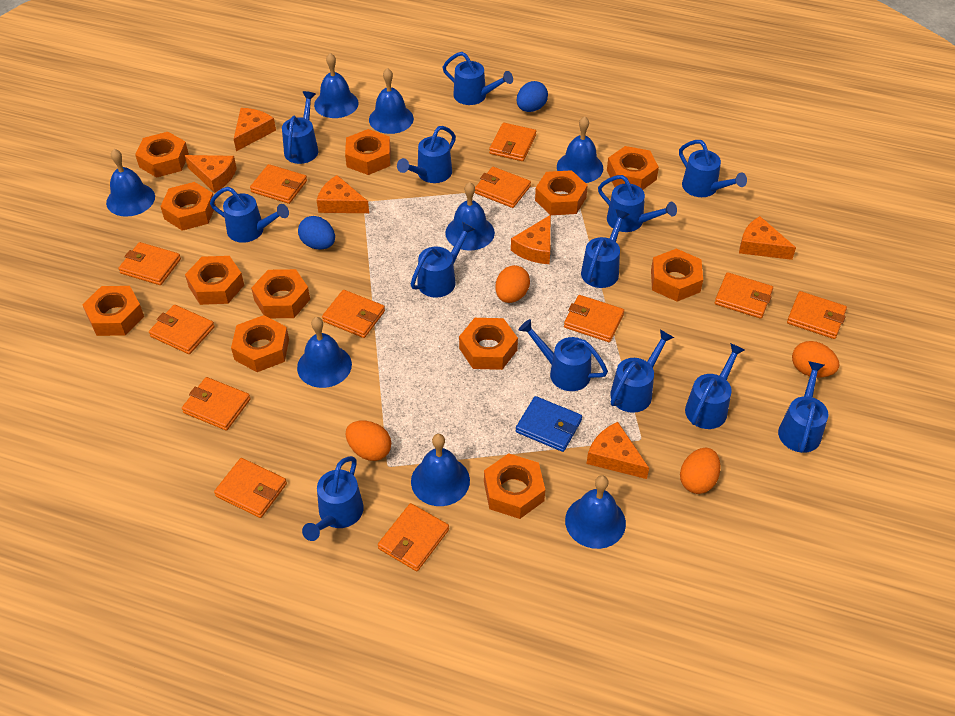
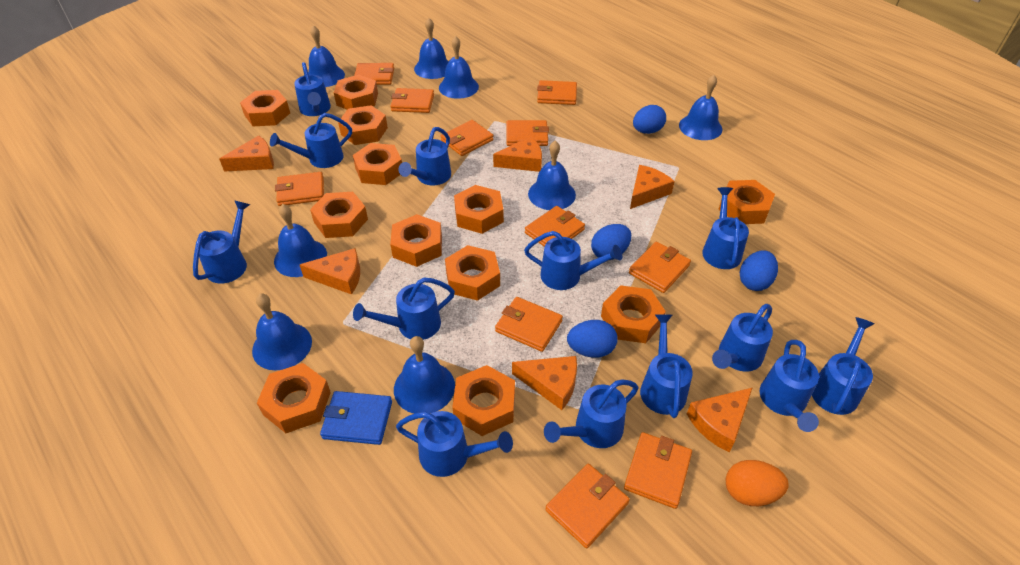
blue egg: [298,216,335,250] [517,81,548,112] = 2 -> [567,320,618,358] [591,224,631,260] [633,105,666,134] [740,250,778,291] = 4
orange egg: [346,421,391,461] [495,265,530,303] [680,448,720,494] [792,341,840,377] = 4 -> [726,460,789,506] = 1
orange wallet: [118,242,181,285] [149,305,215,354] [182,377,251,431] [214,458,287,518] [250,164,307,204] [322,290,385,338] [378,503,449,571] [475,167,531,208] [489,123,536,161] [564,295,624,342] [715,272,773,319] [787,291,847,339] = 12 -> [275,172,324,206] [354,63,394,85] [390,88,434,113] [441,120,493,156] [495,297,563,352] [506,120,549,146] [525,206,585,247] [537,80,577,105] [546,464,630,548] [624,432,692,509] [629,242,691,293] = 11

